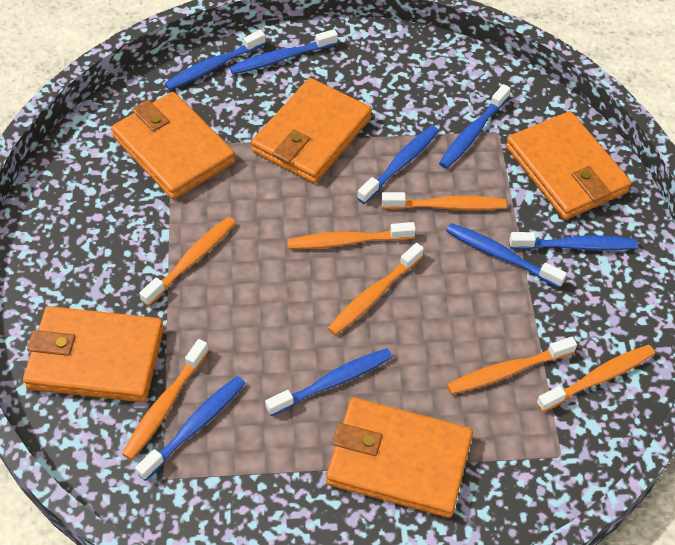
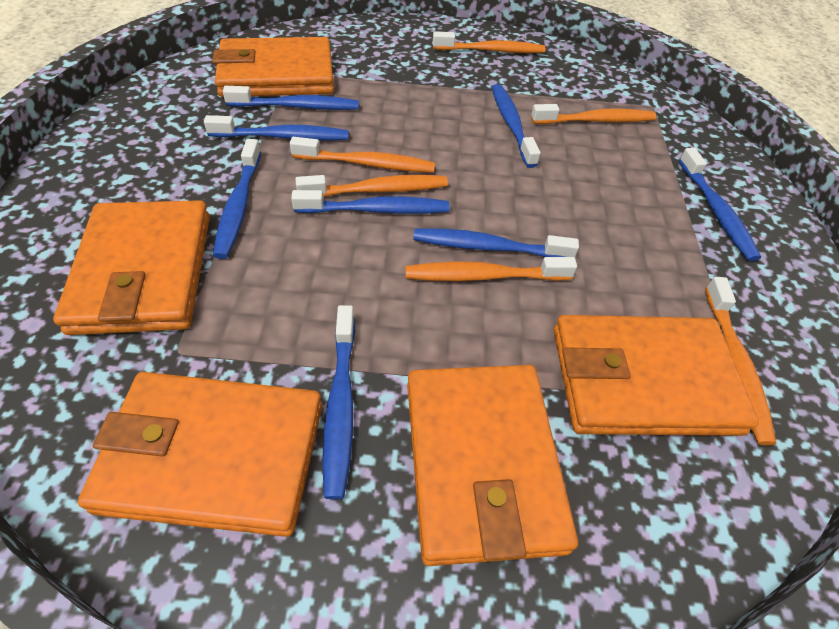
orange toothbrush: [122,339,209,460] [139,217,236,306] [287,222,416,249] [328,243,424,335] [381,192,506,210] [447,337,577,394] [536,345,655,412] = 7 -> [290,137,435,173] [295,175,448,197] [405,257,577,281] [433,31,545,53] [531,104,656,124] [705,277,776,446] = 6

